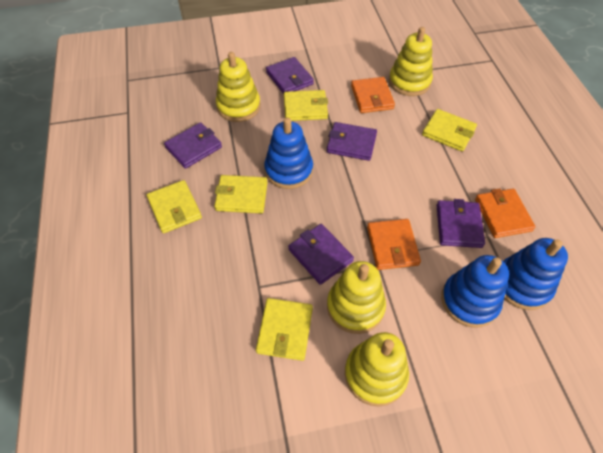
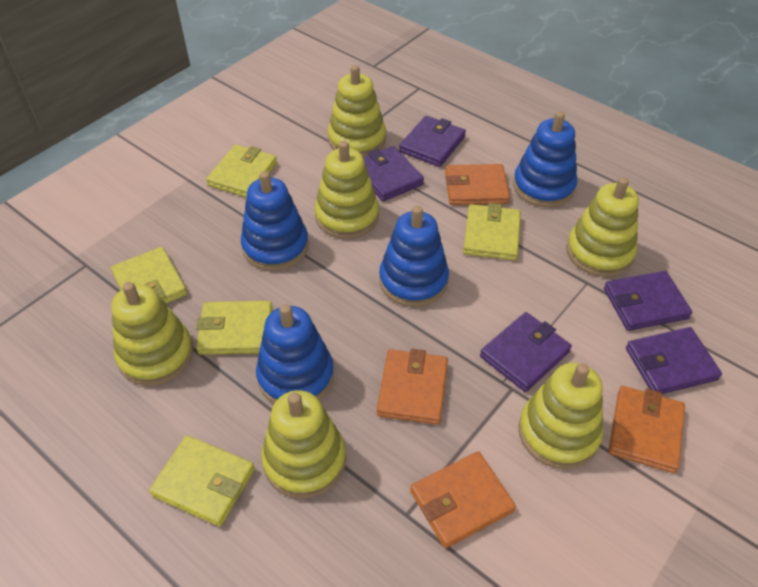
blue stacking toy: [264,118,313,189] [441,255,509,328] [503,238,568,310] = 3 -> [241,171,309,271] [256,304,334,403] [379,206,449,307] [513,111,577,208] = 4
orange wallet: [351,77,395,113] [367,219,421,270] [475,188,535,238] = 3 -> [377,349,448,425] [410,451,516,549] [445,164,510,205] [608,386,685,473] = 4
yellow stacking toy: [216,52,260,122] [327,261,386,334] [345,332,409,407] [389,27,433,96] = 4 -> [111,282,193,386] [261,390,346,499] [314,141,379,239] [328,65,386,157] [519,363,603,469] [566,177,639,277] = 6

